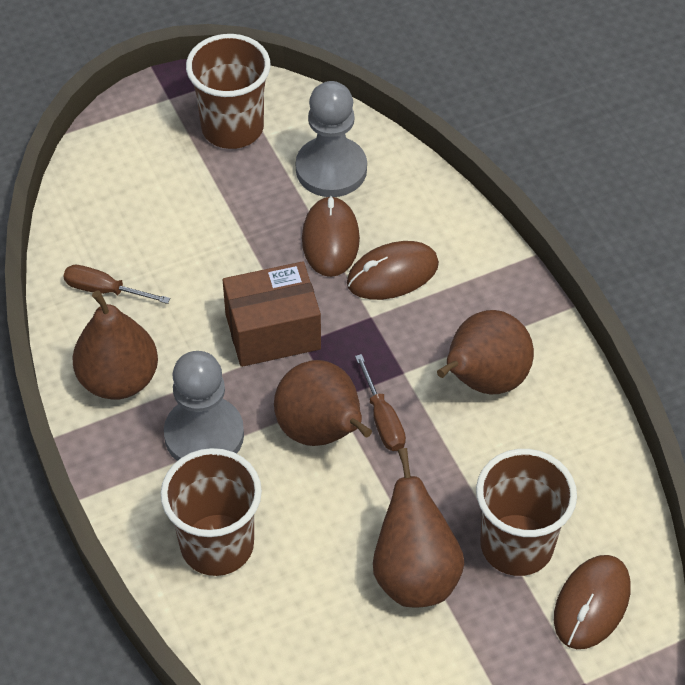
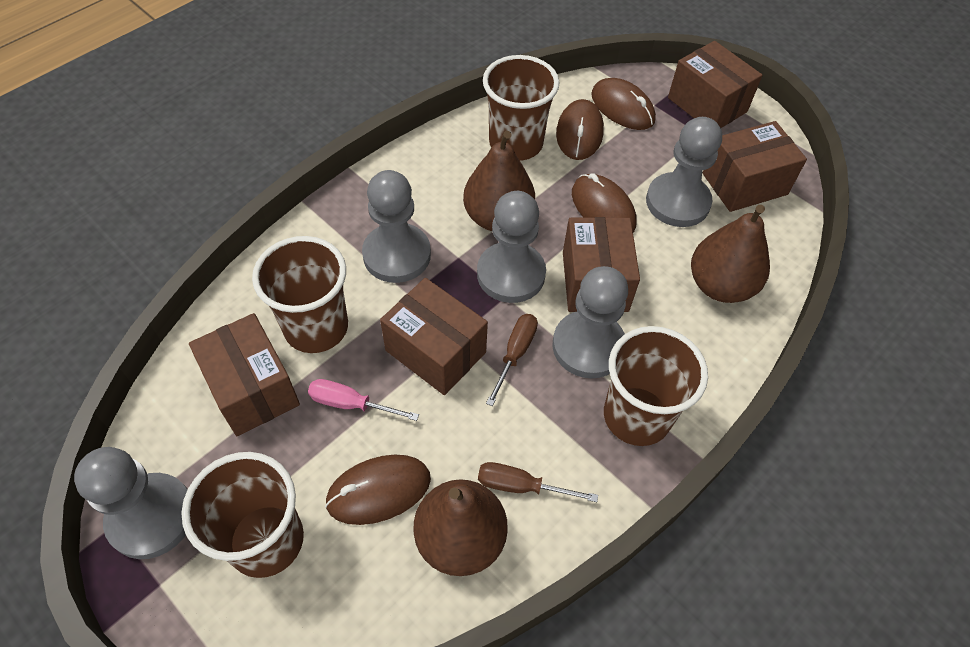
brown box: [223,261,321,367] = 1 -> [189,313,300,436] [380,278,488,395] [563,217,640,312] [668,41,763,128] [703,121,807,212] = 5
brown cup: [161,448,262,576] [186,34,271,149] [476,449,577,576] = 3 -> [181,452,304,578] [252,236,348,353] [483,55,559,161] [604,326,708,446] = 4
brown mouse: [302,196,360,277] [347,241,439,300] [554,555,630,649] = 3 -> [325,455,431,525] [556,99,604,160] [572,173,636,232] [591,78,656,130] = 4
brown pear: [72,291,158,400] [274,360,372,446] [373,448,464,608] [437,310,534,394] = 4 -> [414,479,508,576] [463,131,535,231] [691,205,770,303] = 3
grey pawn: [164,351,244,461] [296,81,367,197] = 2 -> [74,447,188,559] [362,170,431,283] [477,191,546,303] [552,266,628,378] [646,117,722,227] = 5
pink screwdriver: none = 0 -> [308,379,419,421] = 1

